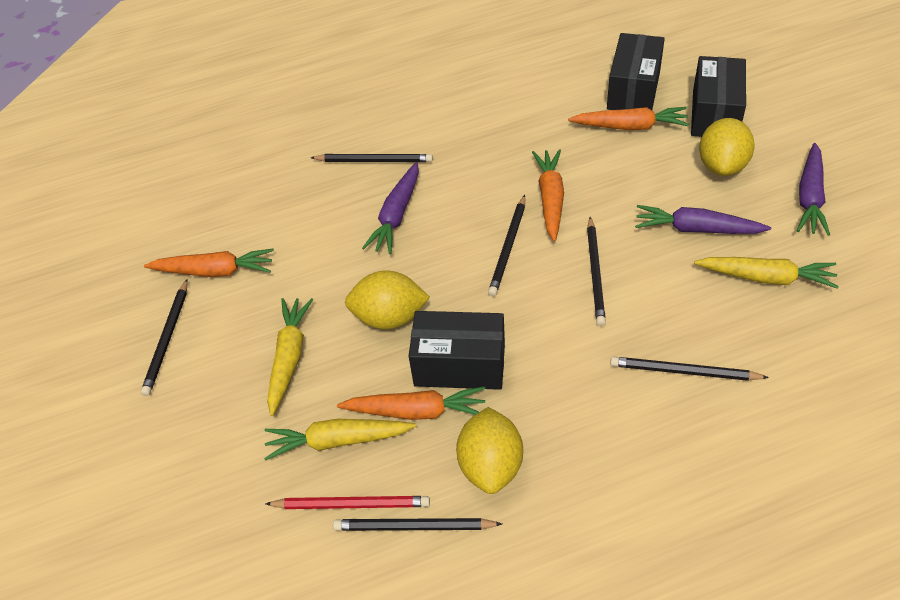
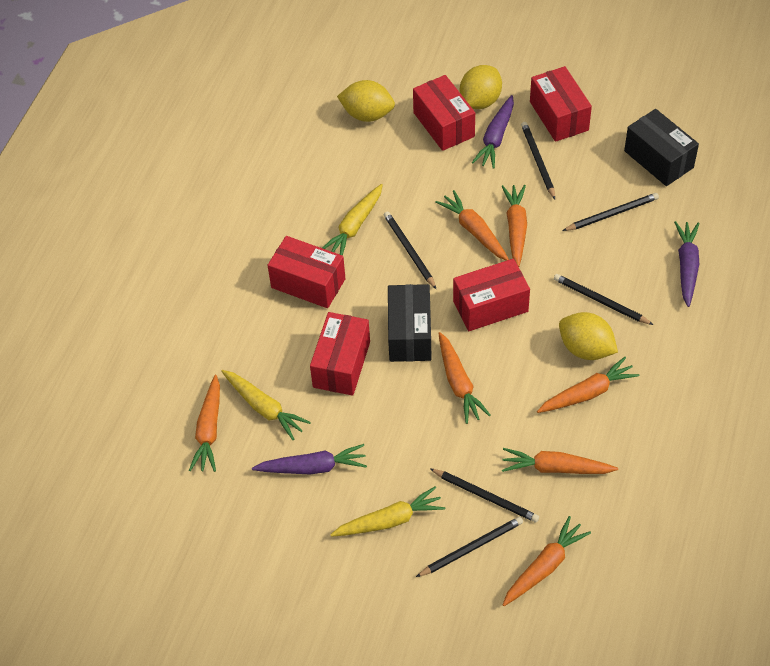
black box: [409,311,505,390] [607,33,665,110] [691,56,746,137] = 3 -> [388,284,432,362] [624,109,699,186] = 2
orange carrot: [144,249,274,277] [337,386,485,420] [532,149,564,242] [568,107,689,130] = 4 -> [189,375,220,472] [435,190,509,261] [438,332,491,424] [502,185,527,267] [502,448,618,474] [503,516,591,606] [537,357,639,413] = 7
red box: none = 0 -> [268,236,345,308] [310,312,370,396] [413,75,475,151] [453,259,530,331] [530,66,592,142] = 5
red pencil: [265,496,430,509] = 1 -> none = 0

